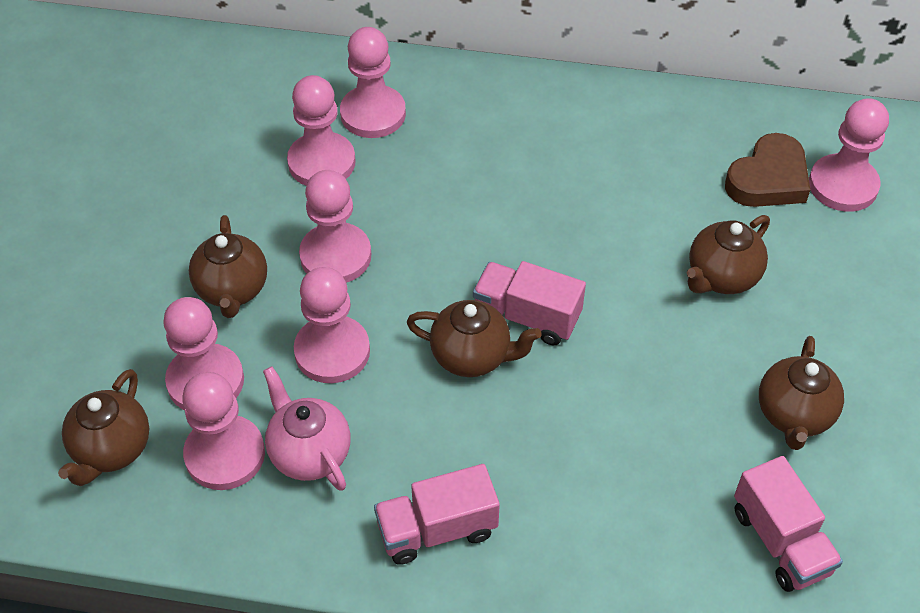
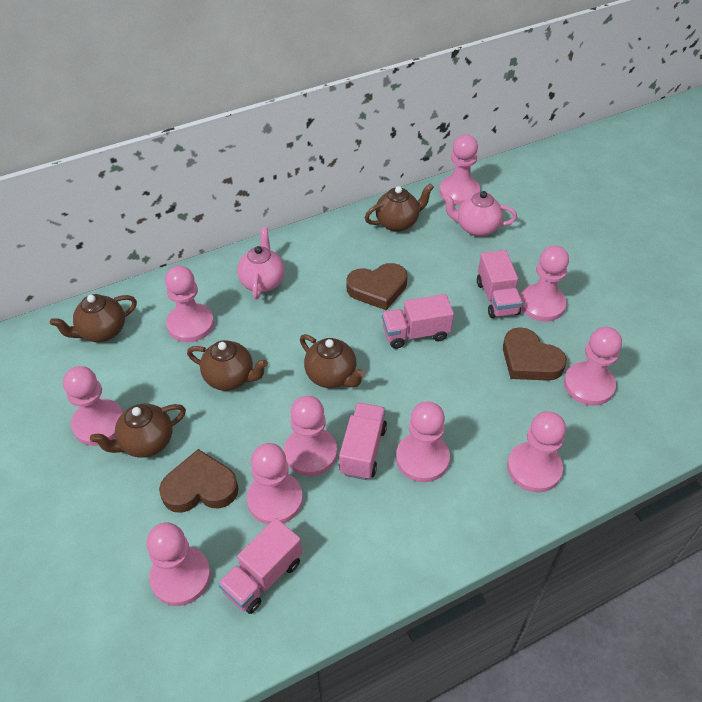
brown heart: [725,133,810,207] = 1 -> [159,449,239,513] [346,263,408,310] [503,327,567,381] = 3
pink pawn: [163,297,244,410] [182,372,265,490] [287,75,355,186] [294,267,370,383] [299,170,371,283] [340,27,406,138] [809,98,889,212] = 7 -> [63,366,123,446] [146,522,211,606] [165,266,214,342] [247,443,303,525] [284,396,337,476] [396,401,450,482] [440,135,480,206] [507,411,566,493] [520,246,569,322] [564,327,622,406] = 10
pink teapot: [263,366,351,491] = 1 -> [237,227,285,299] [442,191,517,237] = 2
pink truck: [374,464,500,565] [473,261,586,345] [734,456,843,592] = 3 -> [218,518,302,614] [339,403,387,480] [382,294,454,349] [477,250,523,318] = 4

